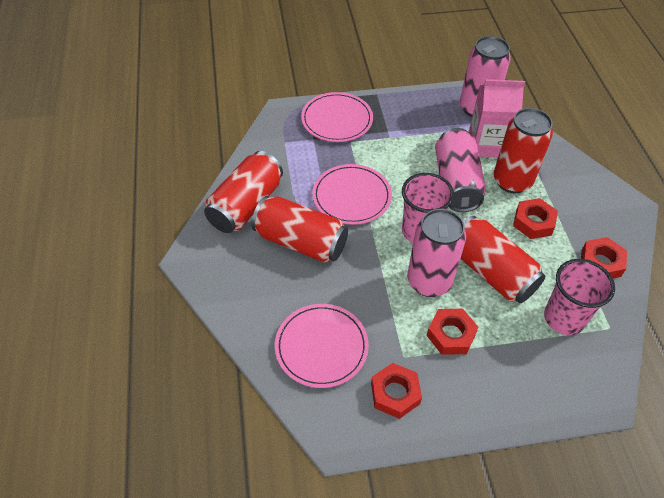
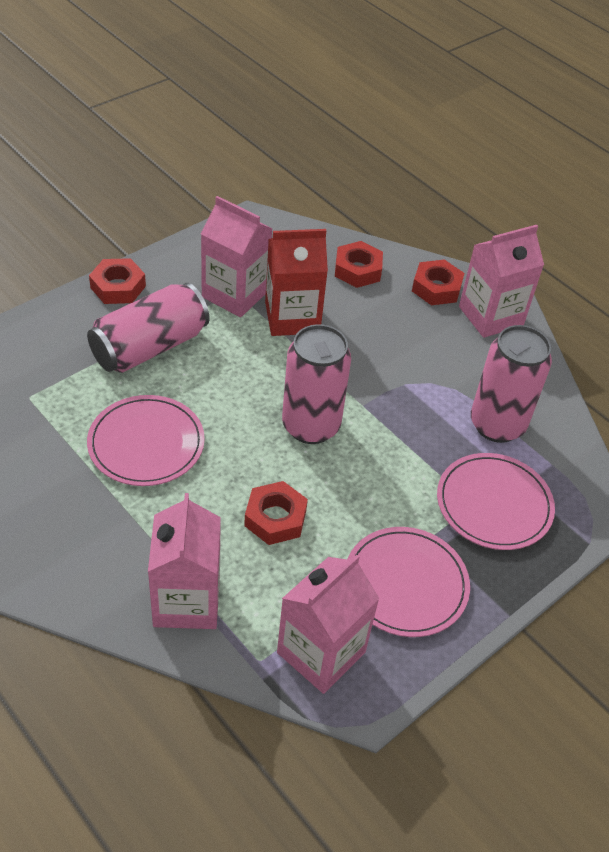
pink carton: [469,79,525,157] = 1 -> [148,493,221,629] [201,196,272,317] [277,554,380,694] [459,225,544,338] = 4
pink cup: [402,173,454,243] [544,259,615,335] = 2 -> none = 0
red can: [204,151,283,233] [252,196,348,263] [461,216,545,303] [494,108,553,193] = 4 -> none = 0
red carton: none = 0 -> [265,229,328,336] = 1

